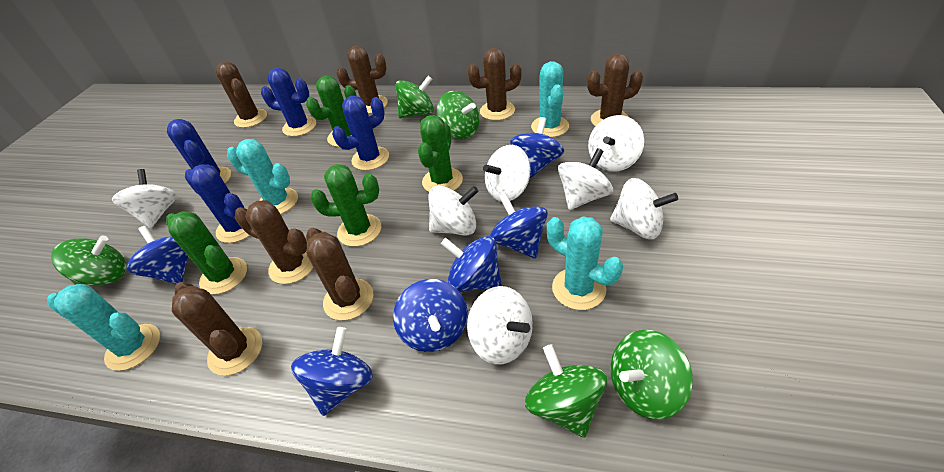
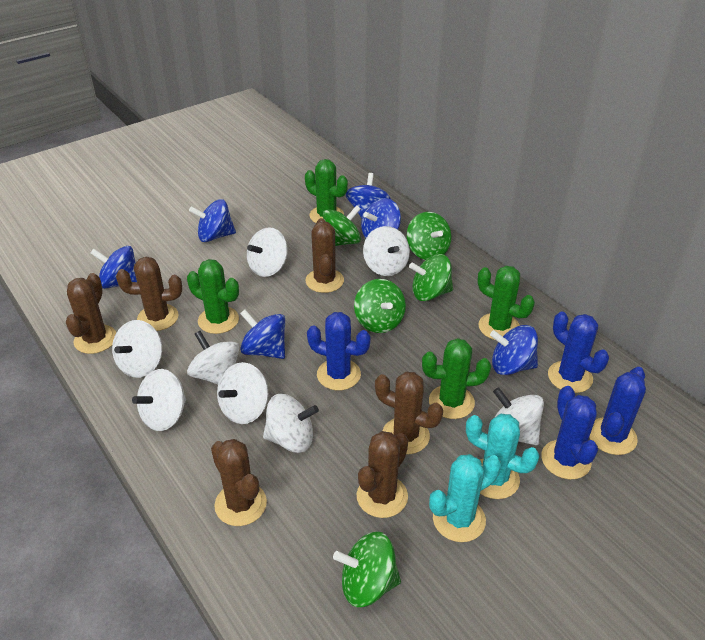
brown cactus: [172,282,262,376] [216,61,267,128] [235,200,313,284] [306,228,373,320] [336,46,388,114] [467,48,522,121] [587,54,643,127] = 7 -> [66,273,116,354] [116,257,182,331] [211,439,267,526] [306,218,344,293] [357,431,408,518] [375,372,443,454] = 6
turquoise cactus: [47,284,160,371] [227,139,298,214] [531,61,569,137] [547,216,623,310] = 4 -> [429,454,501,542] [466,414,539,499] = 2
white spinning top: [112,169,177,228] [428,186,478,236] [467,286,533,365] [483,145,531,202] [558,148,613,210] [588,115,644,172] [610,178,678,239] = 7 -> [112,320,162,378] [132,369,186,431] [187,331,239,384] [217,362,268,424] [247,227,288,277] [263,394,319,453] [363,226,410,276] [493,387,544,445] = 8

